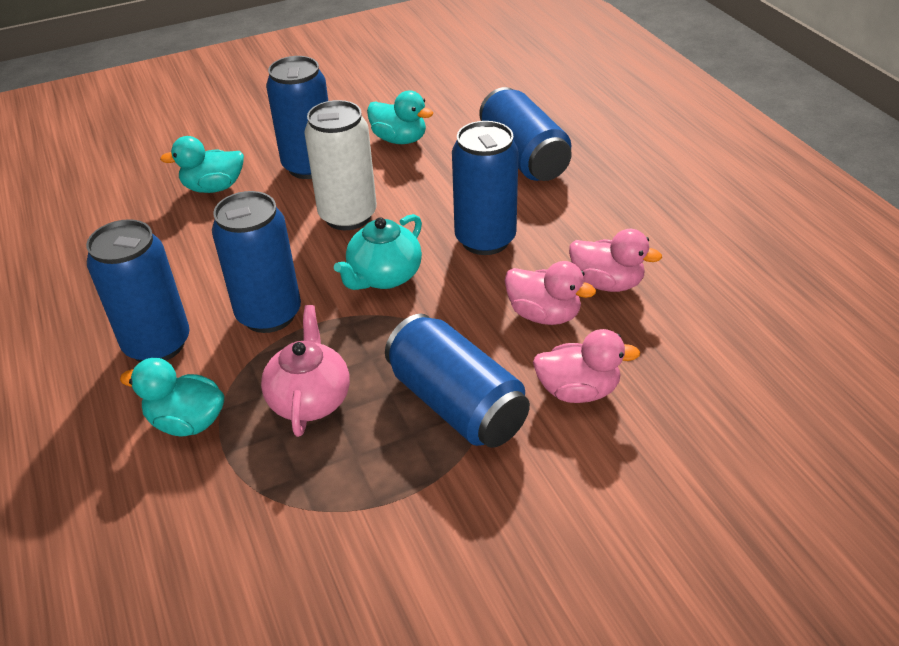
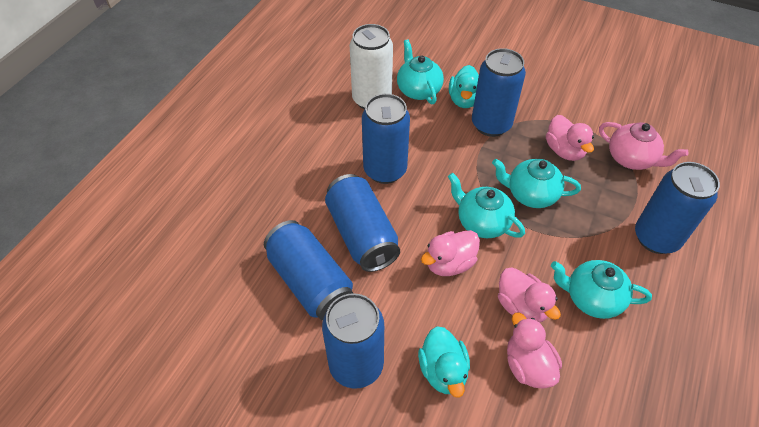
pink duck: [505,261,596,325] [533,329,640,403] [569,229,662,292] = 3 -> [421,230,480,276] [498,267,561,323] [507,313,562,389] [546,115,594,161] = 4
turquoise duck: [120,358,224,436] [160,136,244,193] [367,91,433,144] = 3 -> [418,326,470,398] [449,65,479,108] = 2
turquoise teapot: [334,214,422,290] = 1 -> [397,39,444,104] [448,173,525,238] [492,159,581,208] [551,260,652,319] = 4

